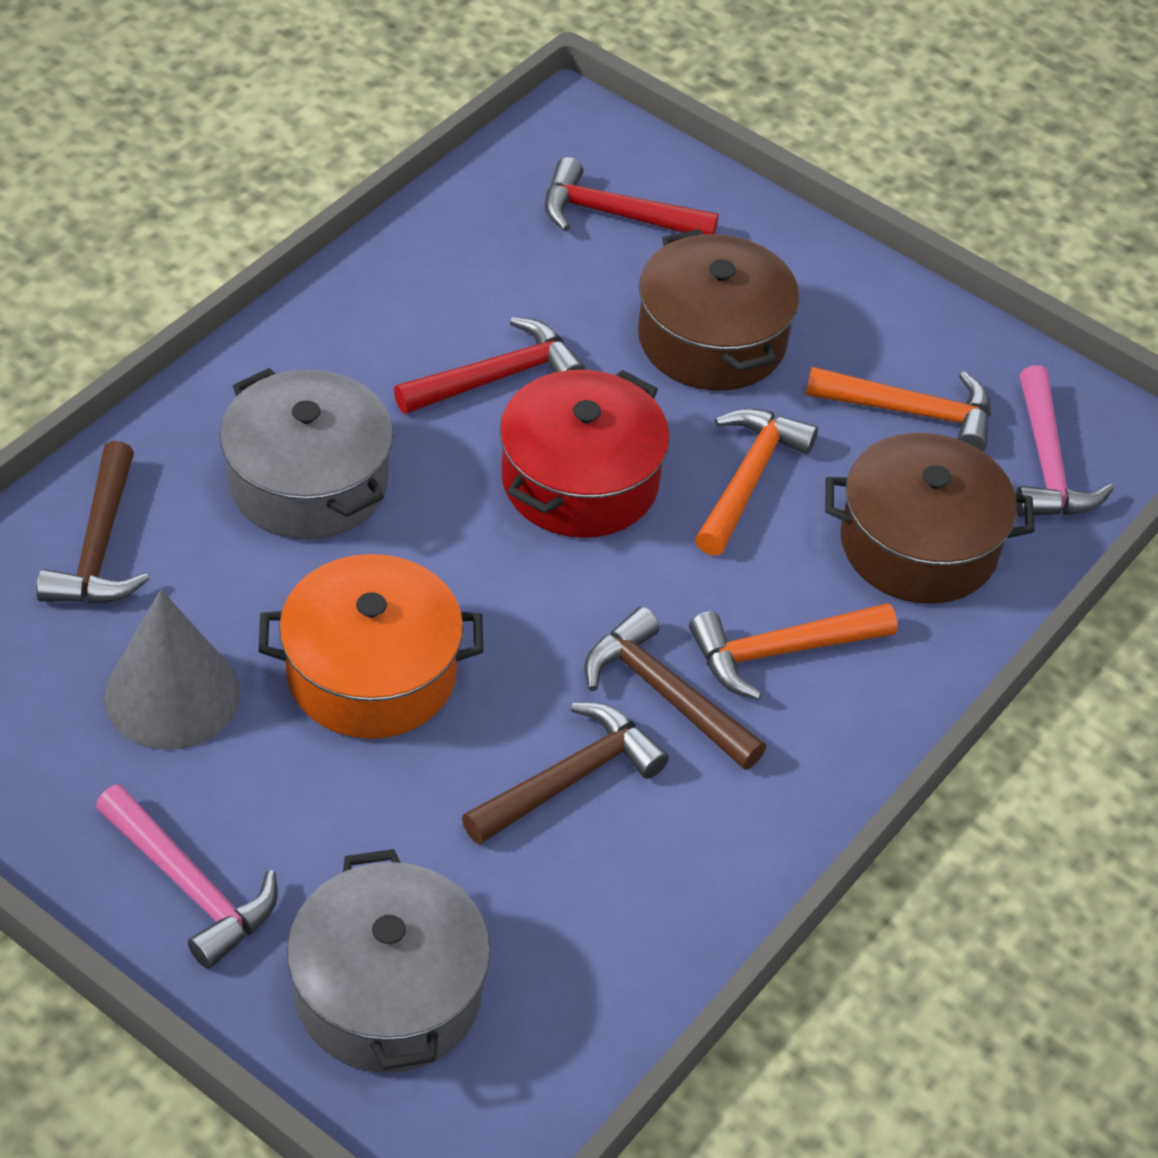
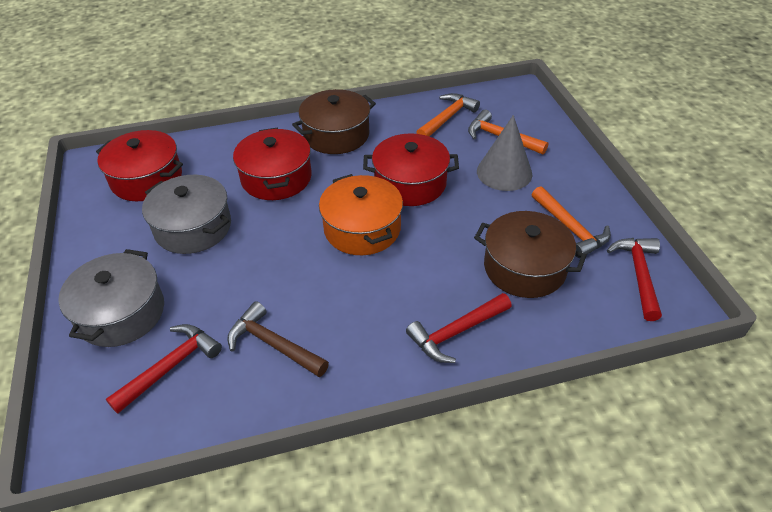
brown hammer: [36,441,149,604] [462,703,669,845] [584,607,766,770] = 3 -> [227,301,329,377] = 1
pink hammer: [96,784,278,969] [1016,365,1114,517] = 2 -> none = 0
red hammer: [394,317,585,414] [545,157,719,234] = 2 -> [106,324,222,414] [406,293,512,363] [607,238,662,321] = 3
red pot: [499,370,670,538] = 1 -> [96,130,183,201] [233,128,312,200] [363,133,459,206] = 3

